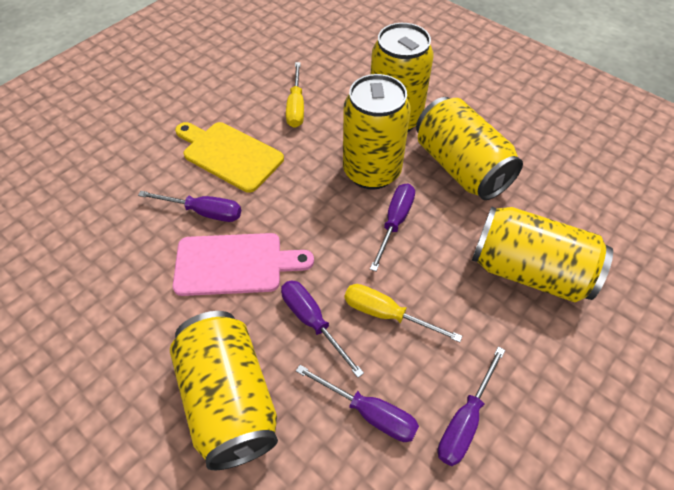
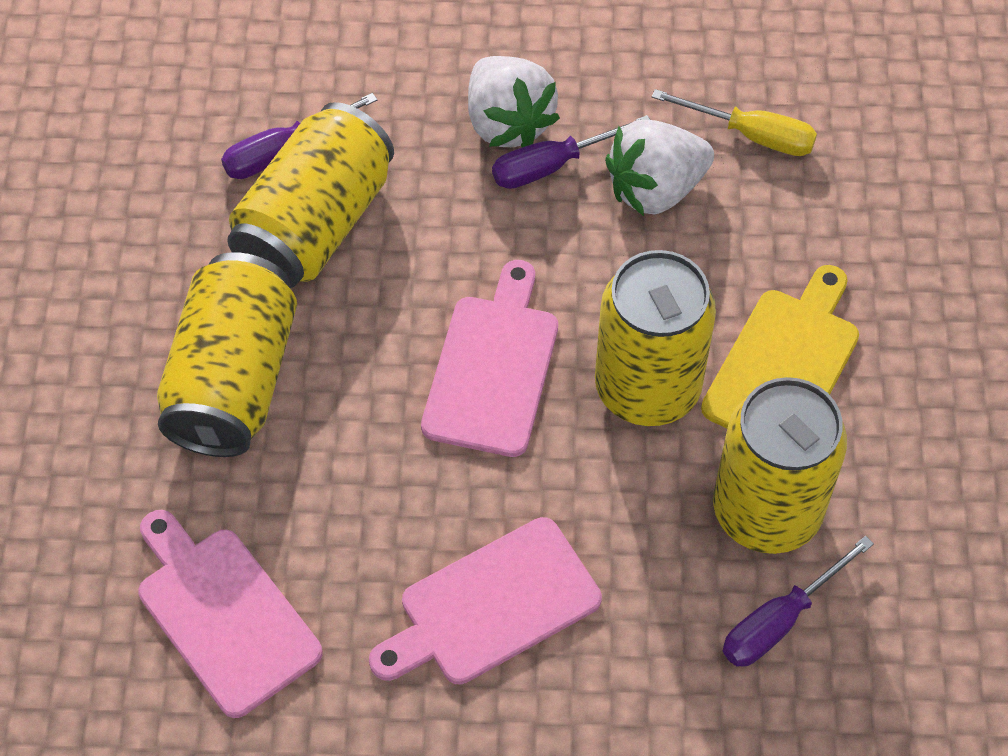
pink cutting board: [173,233,314,296] = 1 -> [138,510,322,718] [369,517,602,684] [421,260,558,457] = 3
purple screwdriver: [138,191,241,222] [281,280,364,378] [296,365,419,442] [370,184,415,271] [438,347,505,466] = 5 -> [221,93,378,179] [492,115,650,189] [723,536,874,667] = 3
white strawberry: none = 0 -> [468,56,560,148] [605,120,714,216] = 2
yellow can: [170,311,278,470] [343,74,411,190] [371,23,434,132] [416,97,523,200] [472,206,613,303] = 5 -> [157,252,297,457] [227,102,394,288] [595,250,716,426] [713,377,847,554] = 4
yellow screwdriver: [286,62,304,128] [345,284,462,342] = 2 -> [652,89,817,156] = 1

